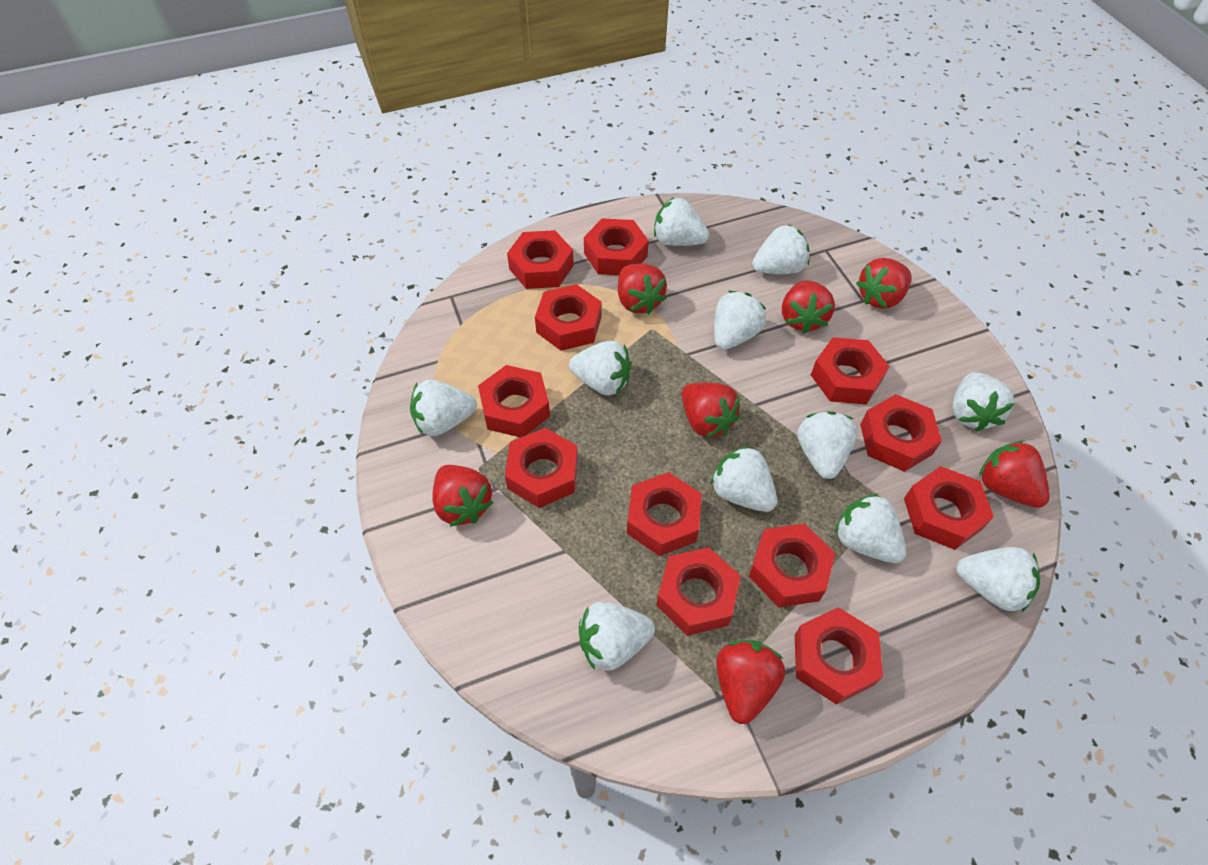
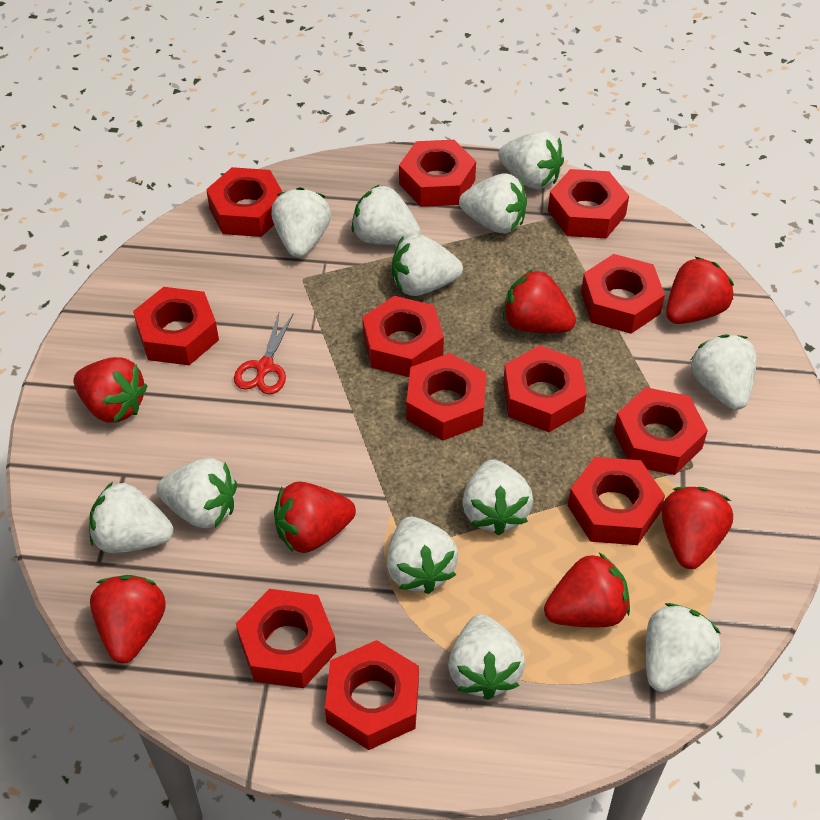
red scissors: none = 0 -> [234,313,293,394] = 1
white strawberry: [410,380,477,436] [569,341,631,395] [579,602,655,671] [654,197,709,246] [710,445,777,512] [714,291,766,350] [752,224,810,274] [797,411,857,479] [835,493,906,563] [953,372,1015,431] [957,547,1040,612] = 11 -> [89,482,173,553] [156,458,237,529] [271,187,331,258] [352,185,421,245] [387,516,458,594] [392,234,463,296] [448,614,525,700] [459,173,527,234] [462,459,533,535] [498,131,564,189] [646,603,721,692] [691,334,757,410] = 12

